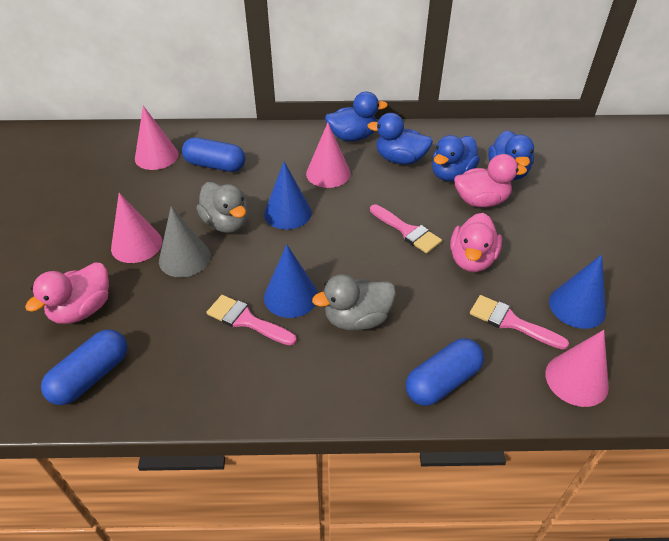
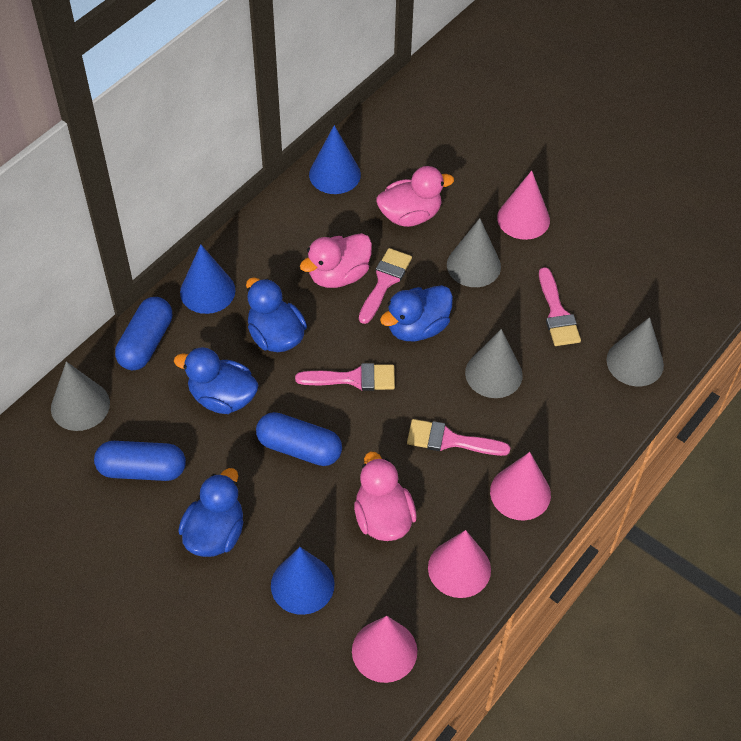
grey cone: [159,206,211,277] = 1 -> [51,361,110,431] [447,218,501,287] [465,329,523,398] [606,317,664,386] = 4
grey duck: [197,182,248,233] [312,274,396,331] = 2 -> none = 0
pink brush: [207,295,297,346] [370,204,442,254] [470,295,569,350] = 3 -> [295,363,395,391] [359,248,412,324] [407,419,511,456] [539,267,581,346] = 4

